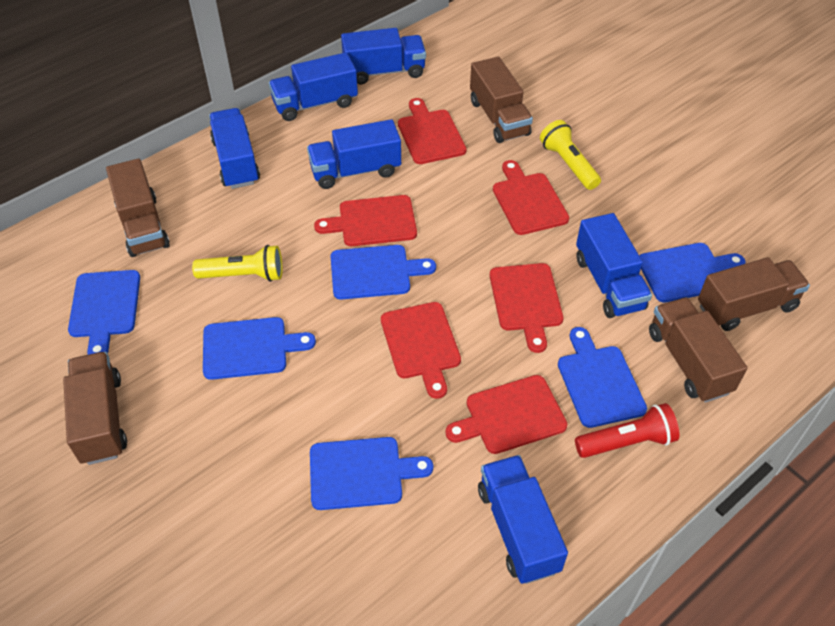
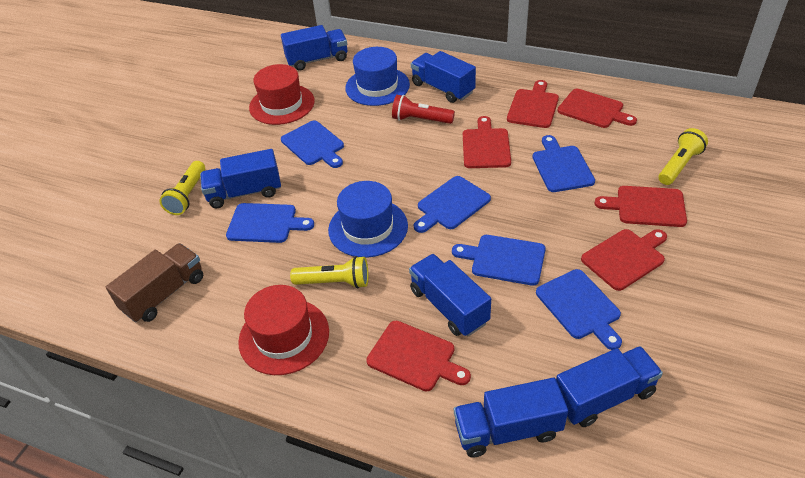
blue hat: none = 0 -> [328,181,408,258] [345,47,410,106] = 2
brown truck: [63,352,127,465] [106,159,170,257] [470,57,533,143] [649,297,747,403] [698,257,810,331] = 5 -> [106,243,203,323] = 1
red hat: none = 0 -> [238,285,329,375] [249,64,315,125] = 2
yellow flashlight: [192,245,282,282] [540,120,601,190] = 2 -> [159,161,205,215] [290,256,369,289] [658,128,708,185] = 3

